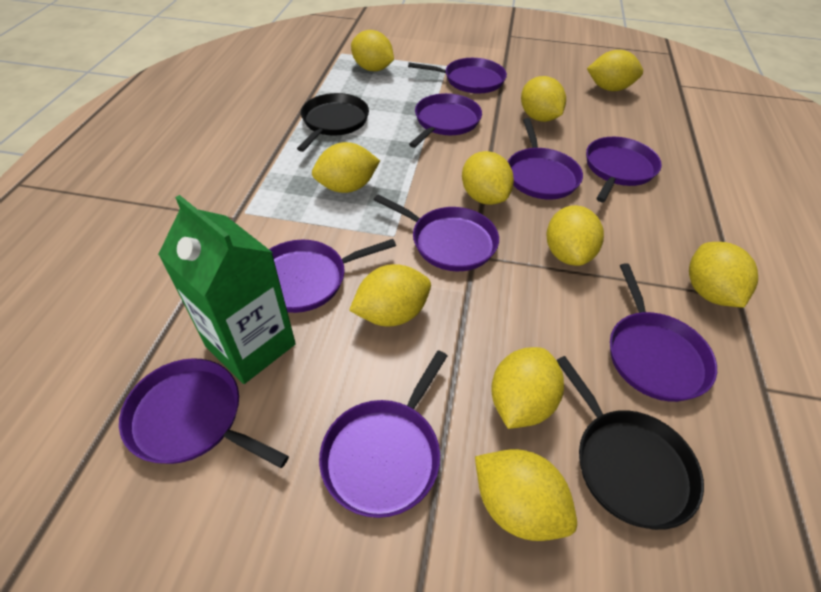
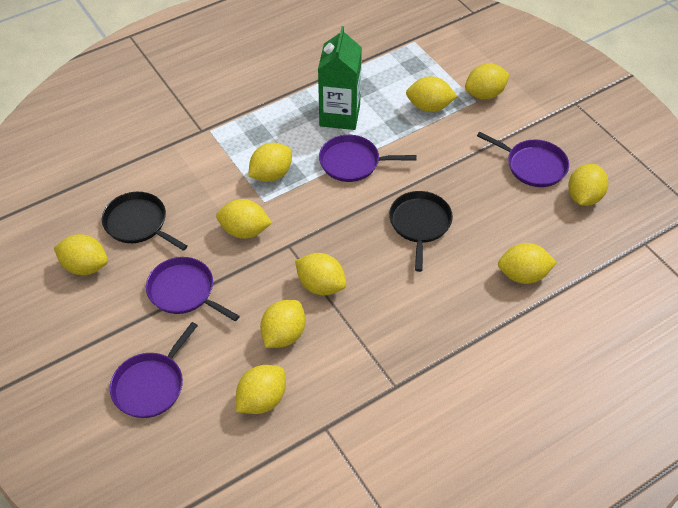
purple pan: [119,358,289,468] [269,239,396,313] [319,350,447,518] [374,194,499,271] [408,58,507,93] [409,93,482,148] [508,118,583,200] [586,137,662,202] [610,263,717,402] = 9 -> [110,322,198,418] [146,257,240,321] [319,135,417,182] [477,132,569,187] = 4

